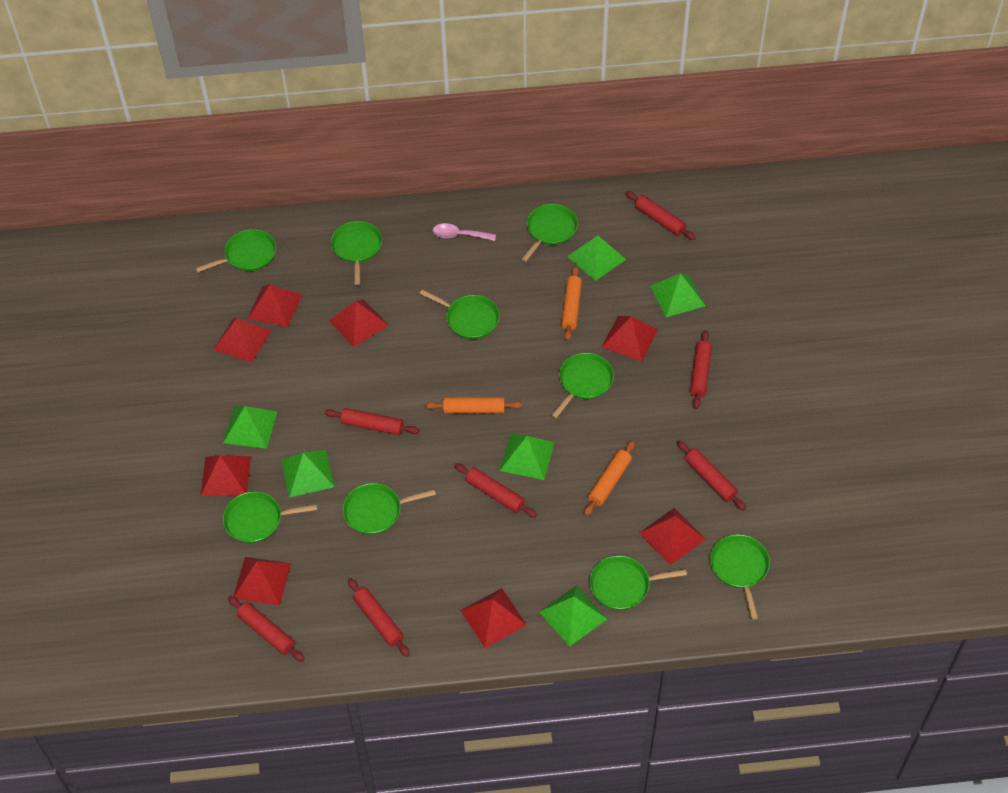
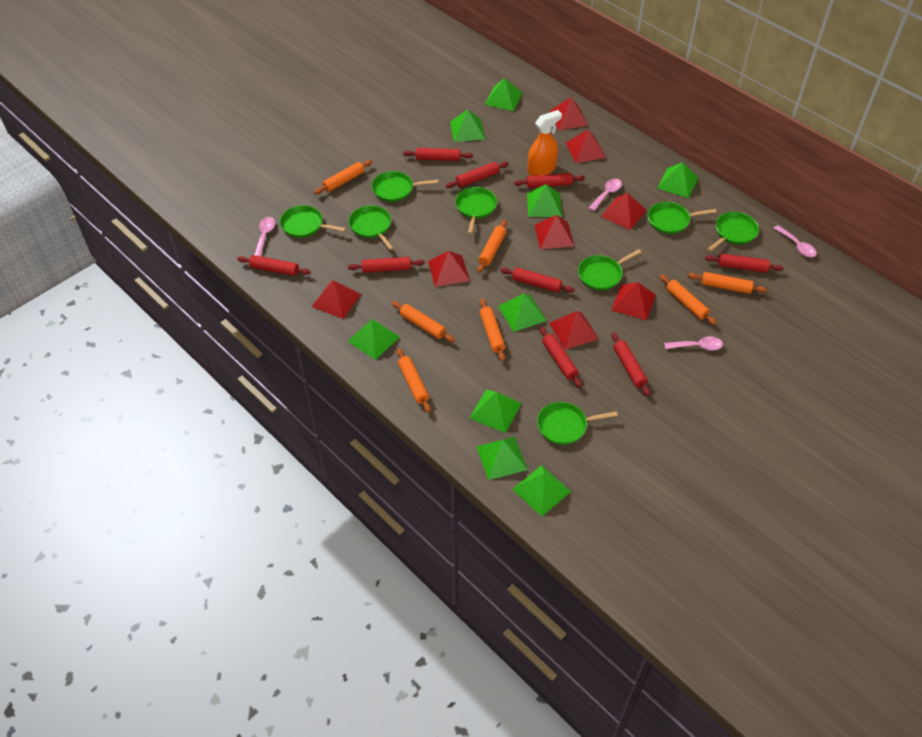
green pan: [195,229,276,273] [223,491,317,543] [331,221,382,285] [342,483,436,535] [420,289,500,339] [521,204,578,262] [551,353,614,418] [589,556,687,610] [710,534,770,620] = 9 -> [280,205,346,238] [349,205,394,250] [372,171,439,202] [455,187,497,234] [537,402,618,445] [578,249,642,290] [648,202,717,234] [707,212,759,252] = 8
green pyramid: [223,406,277,449] [281,450,335,498] [500,434,555,480] [539,585,607,647] [567,236,626,281] [650,273,706,317] = 6 -> [348,319,400,360] [450,110,485,142] [469,390,522,433] [476,437,528,480] [485,78,523,111] [498,293,547,332] [512,465,571,516] [527,184,562,217] [657,162,698,198] = 9
orange rolling pin: [425,397,522,414] [561,266,582,341] [584,440,635,516] = 3 -> [314,160,372,194] [391,301,455,342] [397,348,431,413] [477,220,507,273] [480,299,505,362] [660,275,717,325] [688,272,767,294] = 7
orange spray bottle: none = 0 -> [528,110,562,176] = 1
pink spoon: [433,223,496,241] = 1 -> [254,217,275,256] [589,178,622,211] [664,336,723,350] [774,225,817,257] = 4
red rolling pin: [228,596,305,662] [325,408,419,435] [348,578,410,657] [454,463,537,517] [626,191,696,240] [677,440,746,511] [690,330,712,409] = 7 -> [237,255,311,276] [348,257,425,273] [403,148,473,161] [446,161,509,188] [500,267,575,293] [514,173,585,188] [539,327,582,388] [611,332,650,397] [705,254,784,273] = 9

